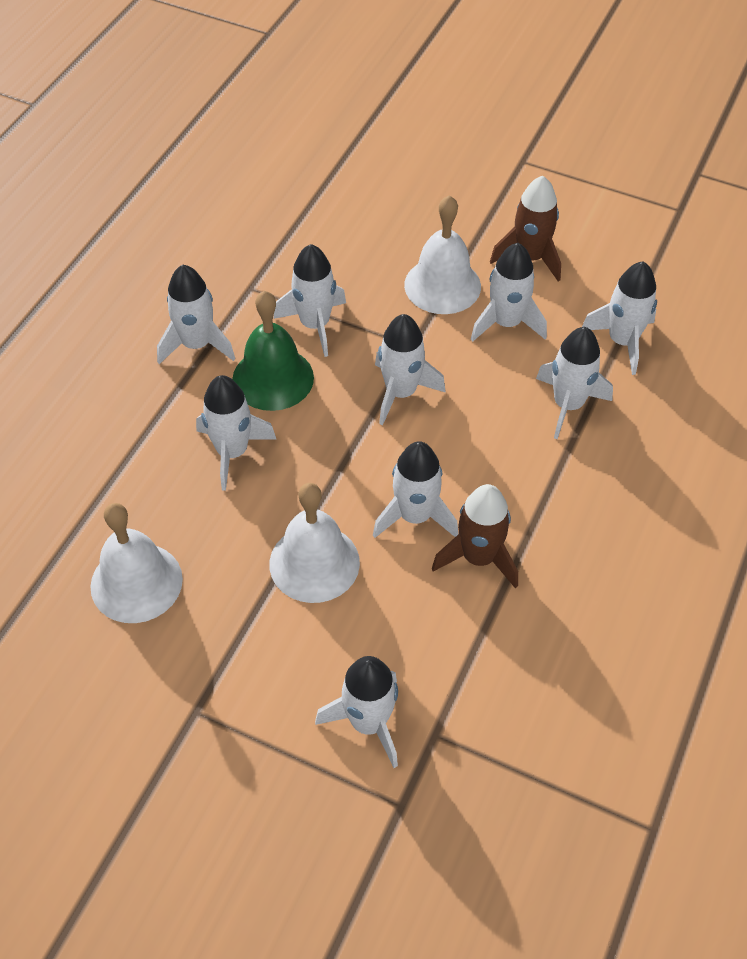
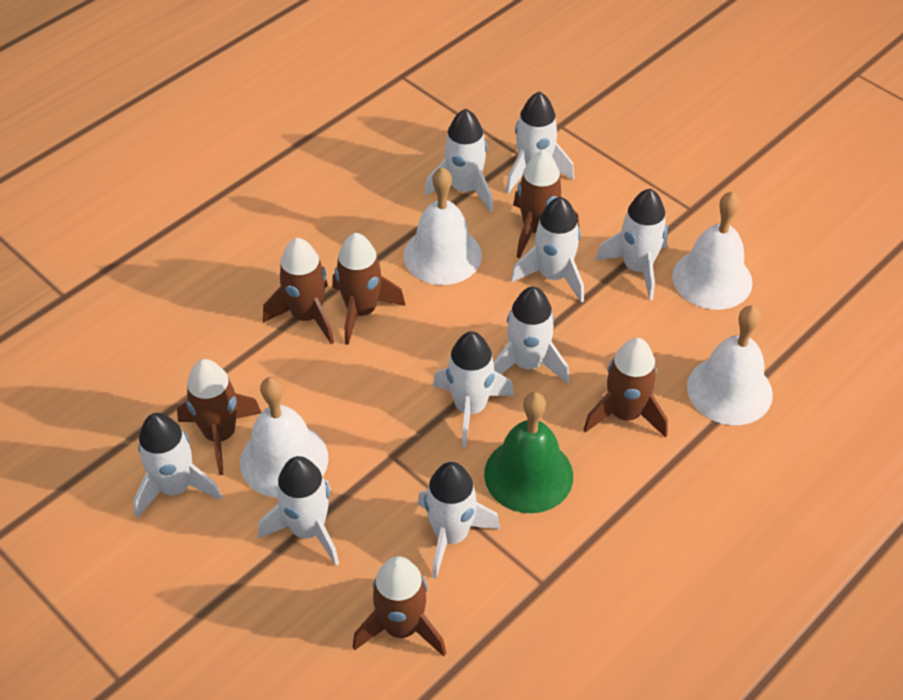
brown rocket: [432,484,518,589] [490,176,561,281] = 2 -> [177,359,262,475] [263,238,334,344] [332,233,405,345] [353,556,446,656] [513,150,579,258] [583,338,668,438] = 6
white bell: [90,503,183,623] [269,483,360,603] [404,195,481,314] = 3 -> [240,377,328,498] [403,167,482,285] [672,191,753,310] [687,305,773,425] = 4

